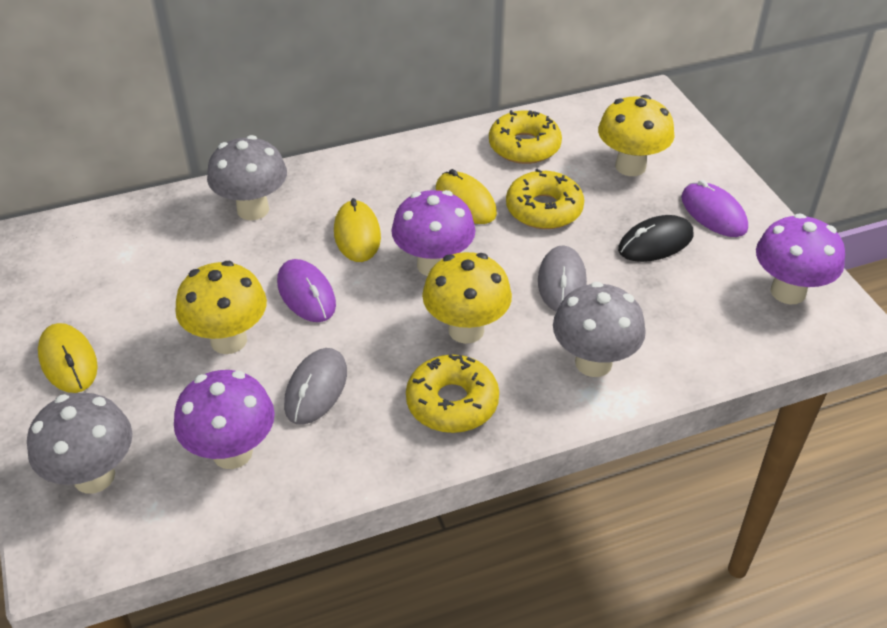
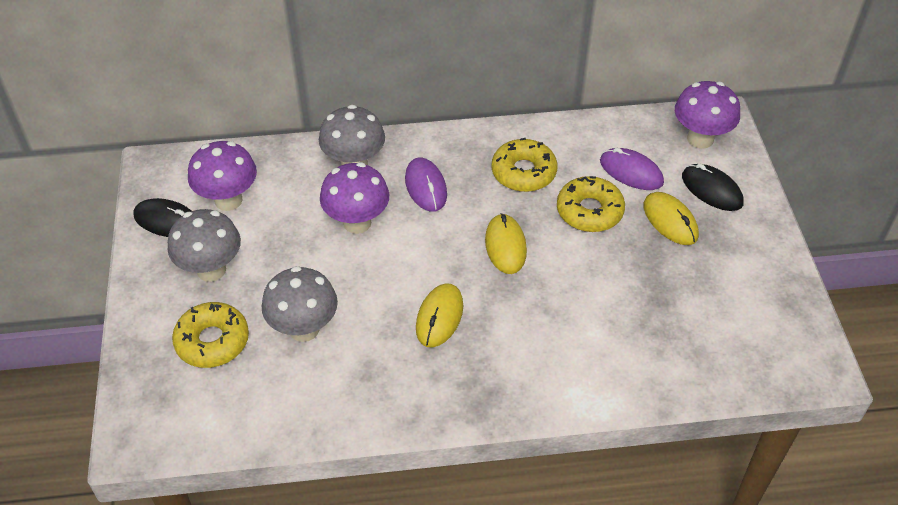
black mouse: [618,215,693,262] = 1 -> [133,198,191,237] [682,163,744,211] = 2
grey mouse: [284,348,347,425] [538,245,587,312] = 2 -> none = 0
yellow mushroom: [175,261,267,354] [422,252,512,344] [598,95,675,176] = 3 -> none = 0

